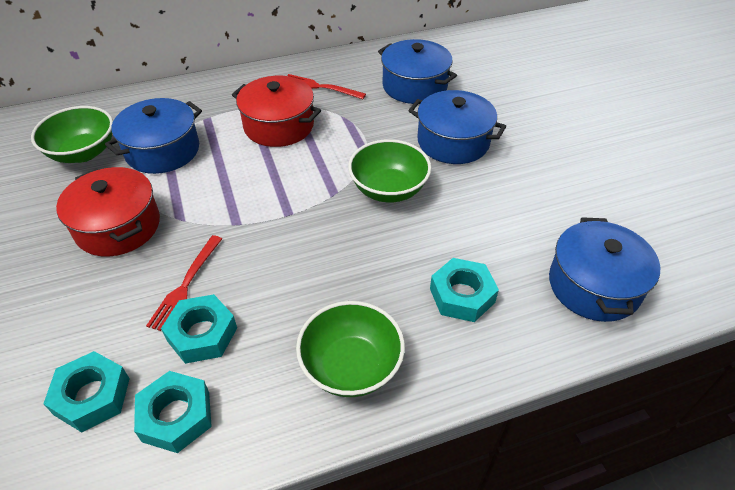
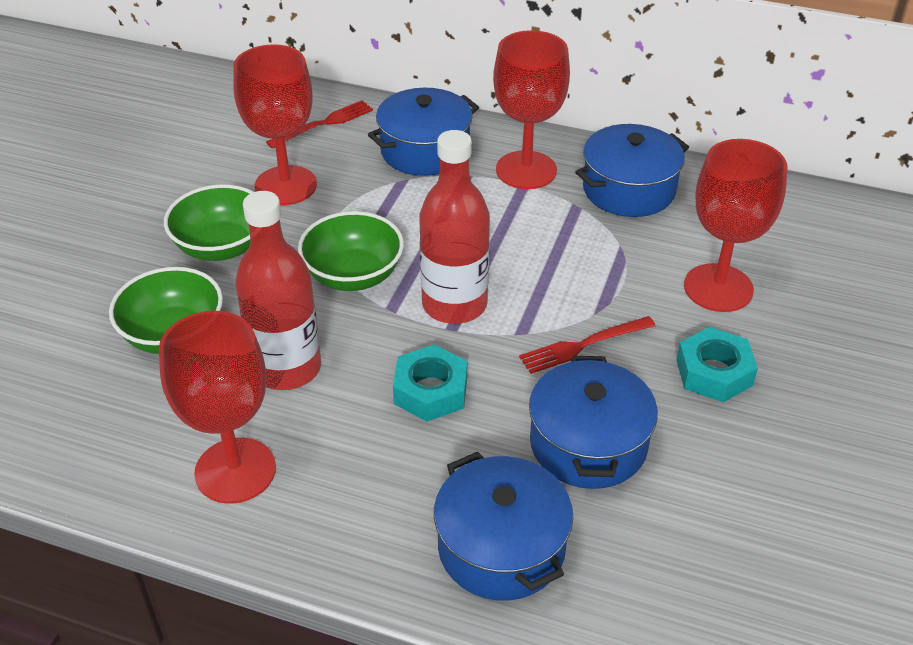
red bottle: none = 0 -> [235,191,321,390] [419,130,490,324] = 2
red goblet: none = 0 -> [159,311,276,504] [233,44,317,205] [493,30,570,189] [684,139,788,312] = 4
red pot: [56,167,160,257] [232,76,321,147] = 2 -> none = 0
turquoise nut: [43,351,130,432] [134,371,212,453] [161,294,237,364] [430,258,499,322] = 4 -> [393,344,467,422] [676,327,758,402] = 2

